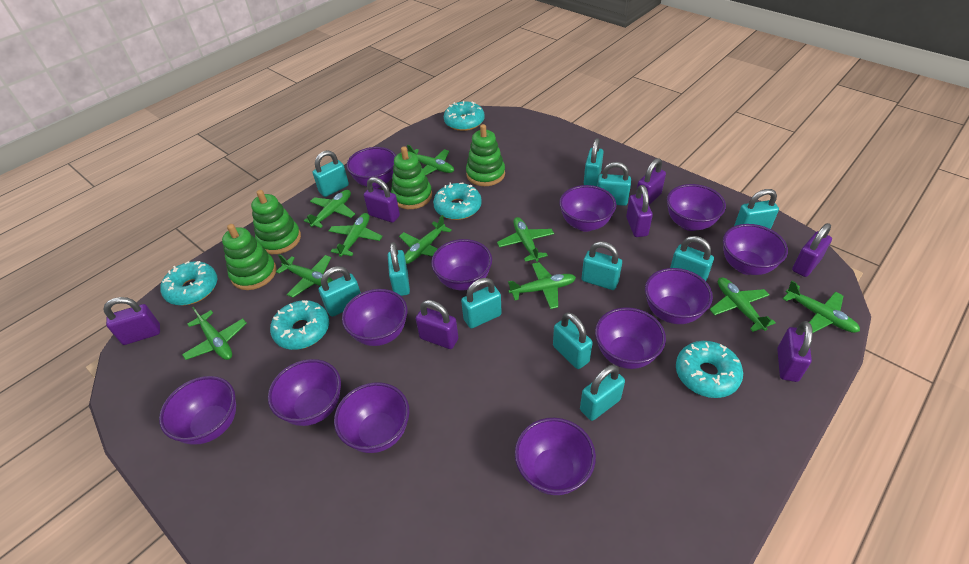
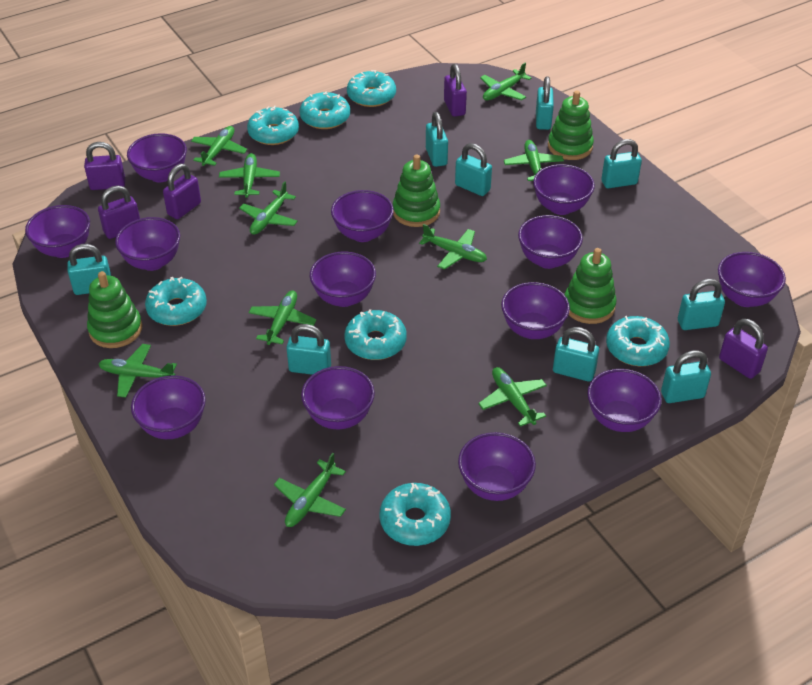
purple bowl: [159,376,236,445] [268,359,341,426] [334,382,410,453] [342,289,407,346] [347,147,396,188] [431,239,492,290] [515,418,596,495] [559,185,616,232] [595,307,666,369] [645,268,713,324] [667,184,726,231] [723,224,788,275] = 12 -> [25,205,90,258] [115,217,180,271] [127,133,187,182] [131,375,206,439] [301,366,375,429] [310,252,376,307] [331,190,394,242] [458,432,536,501] [501,282,570,339] [518,215,583,269] [533,164,595,215] [587,369,662,432] [718,252,786,307] = 13
purple padlock: [103,297,160,345] [364,177,400,223] [416,300,458,349] [626,185,653,237] [636,158,666,205] [777,321,813,382] [792,223,832,277] = 7 -> [84,142,125,190] [98,186,140,239] [163,164,201,219] [444,64,467,117] [719,319,768,379] = 5
turquoise donut: [160,261,217,305] [270,300,329,350] [433,182,482,220] [444,101,485,131] [676,341,743,398] = 5 -> [145,277,207,326] [247,106,299,145] [300,92,350,129] [344,309,407,360] [347,70,396,107] [379,483,451,546] [606,316,670,366] = 7
turquoise padlock: [313,150,349,197] [319,266,361,317] [388,242,410,296] [461,278,502,328] [553,312,593,369] [580,365,625,421] [582,241,622,290] [584,138,604,186] [597,162,631,206] [670,236,714,281] [734,189,779,229] = 11 -> [67,244,111,295] [286,324,331,375] [426,112,448,167] [455,143,492,196] [536,76,554,130] [553,327,599,382] [601,139,642,188] [661,350,711,403] [678,279,725,330] = 9

